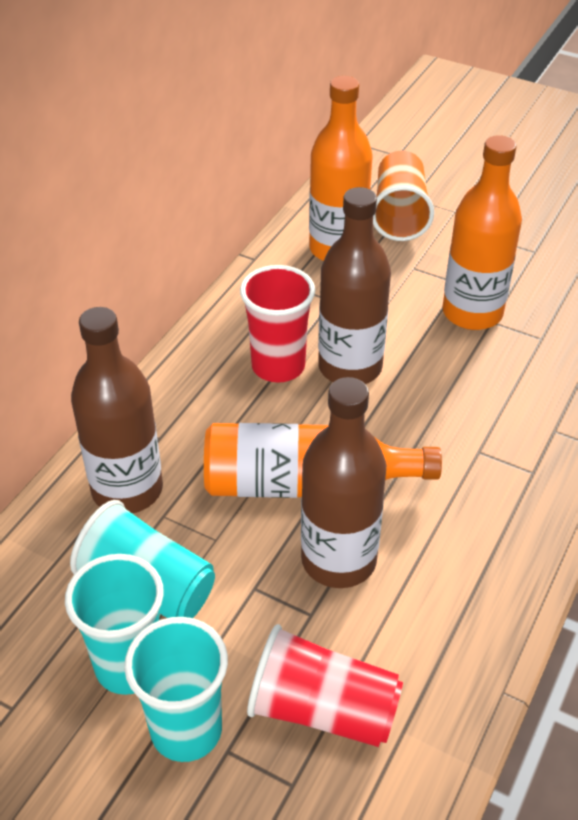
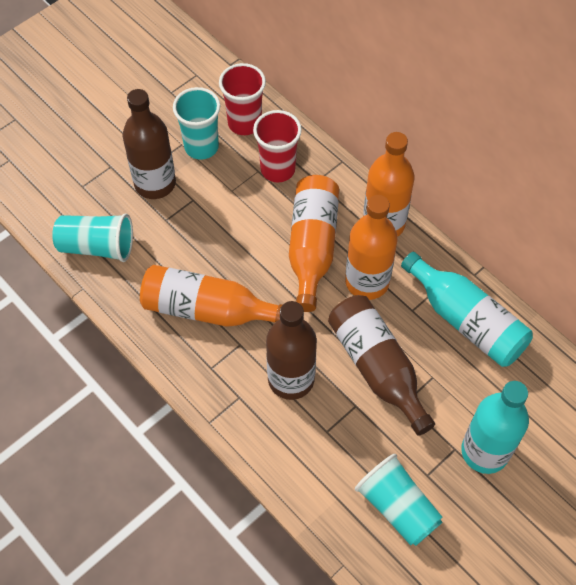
orange bottle: [204,423,442,498] [309,76,373,261] [442,135,522,330] = 3 -> [140,265,282,327] [289,175,339,312] [345,195,398,300] [363,132,415,236] = 4
orange cup: [373,151,434,241] = 1 -> none = 0
turquoise bottle: none = 0 -> [401,252,533,367] [461,381,529,474] = 2

